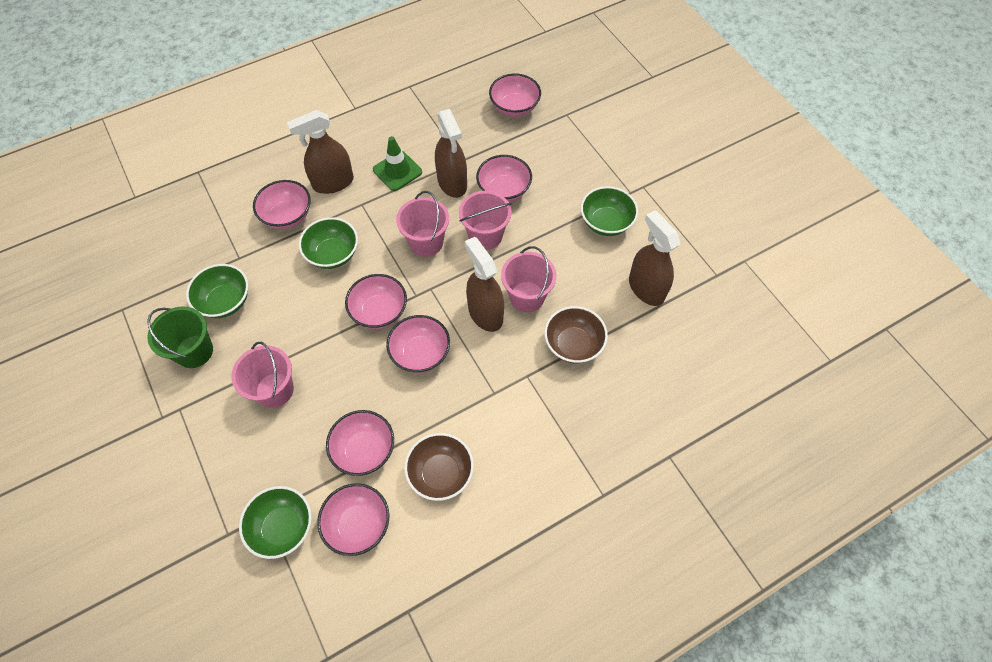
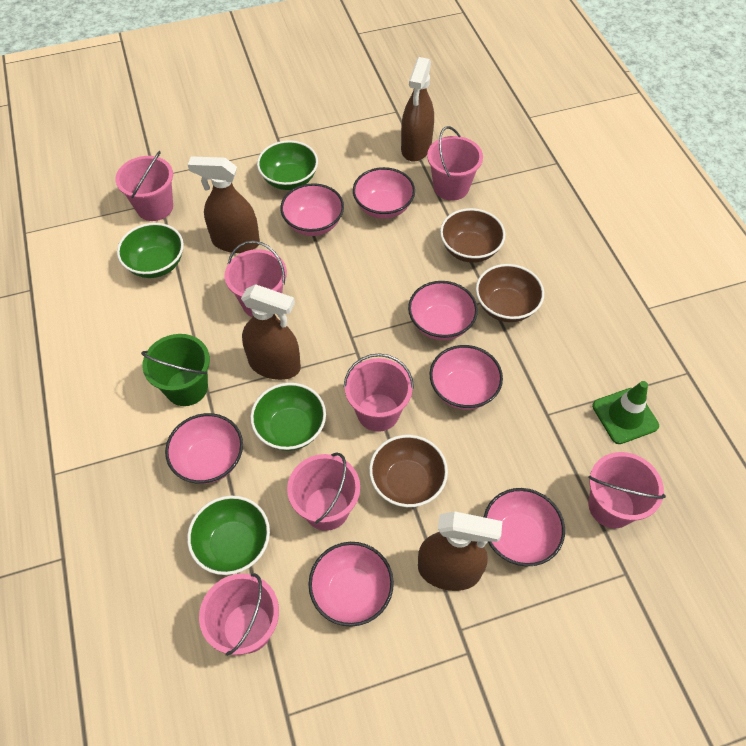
brown bowl: [404,433,474,501] [544,306,608,363] = 2 -> [369,435,448,507] [440,208,505,263] [476,264,544,322] = 3
pink bucket: [231,342,294,408] [396,191,449,257] [459,191,512,250] [501,246,557,312] = 4 -> [115,151,173,221] [199,573,279,656] [225,241,287,317] [287,453,360,531] [344,353,414,432] [427,126,483,201] [588,452,666,528] = 7

